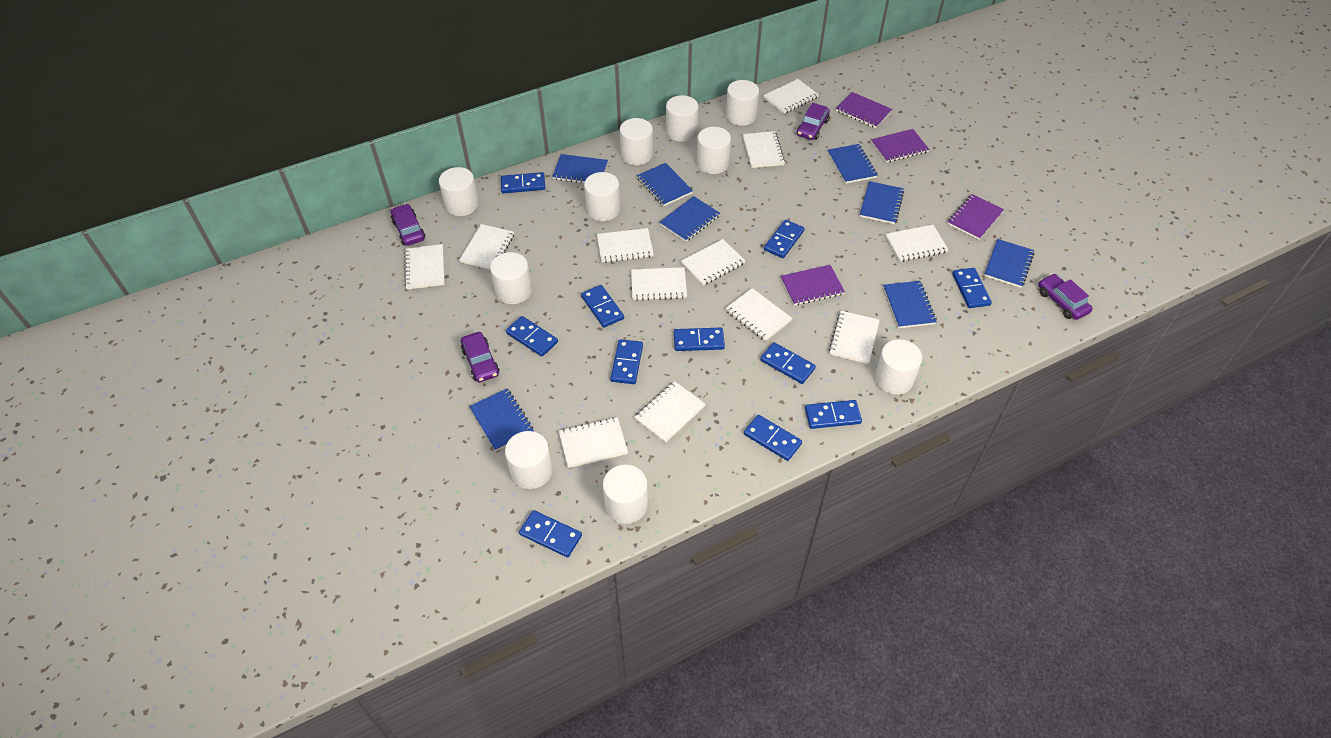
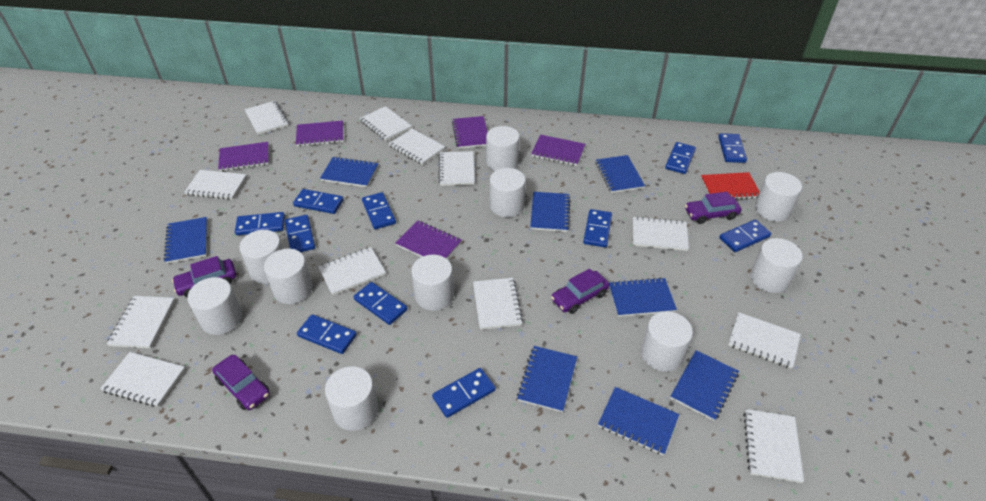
purple notebook: [781,265,845,305] [836,92,892,128] [871,129,929,163] [948,194,1004,240] = 4 -> [218,142,269,171] [296,120,343,147] [396,220,462,259] [452,116,488,149] [531,135,585,166] = 5
red notebook: none = 0 -> [701,172,760,200] = 1

